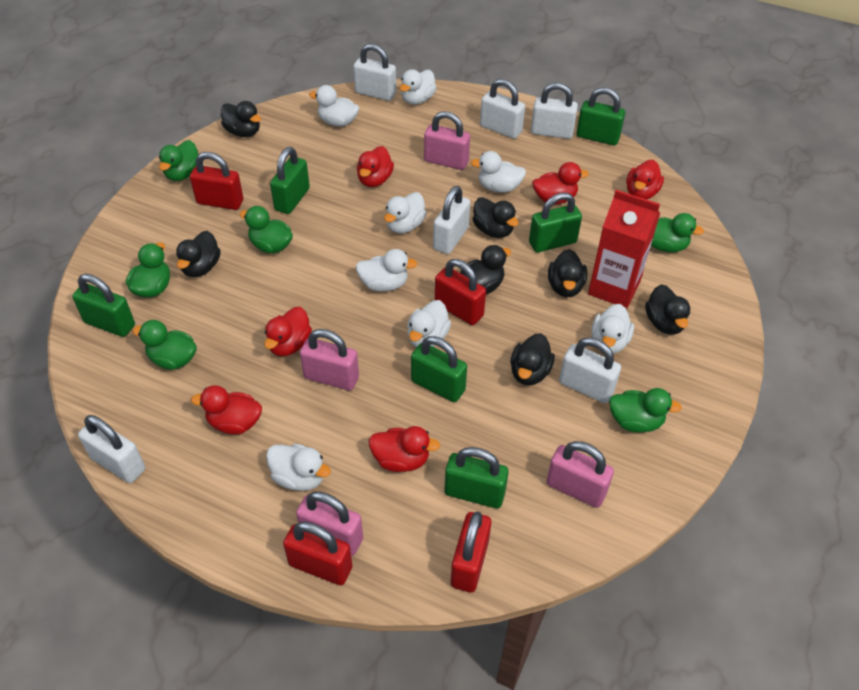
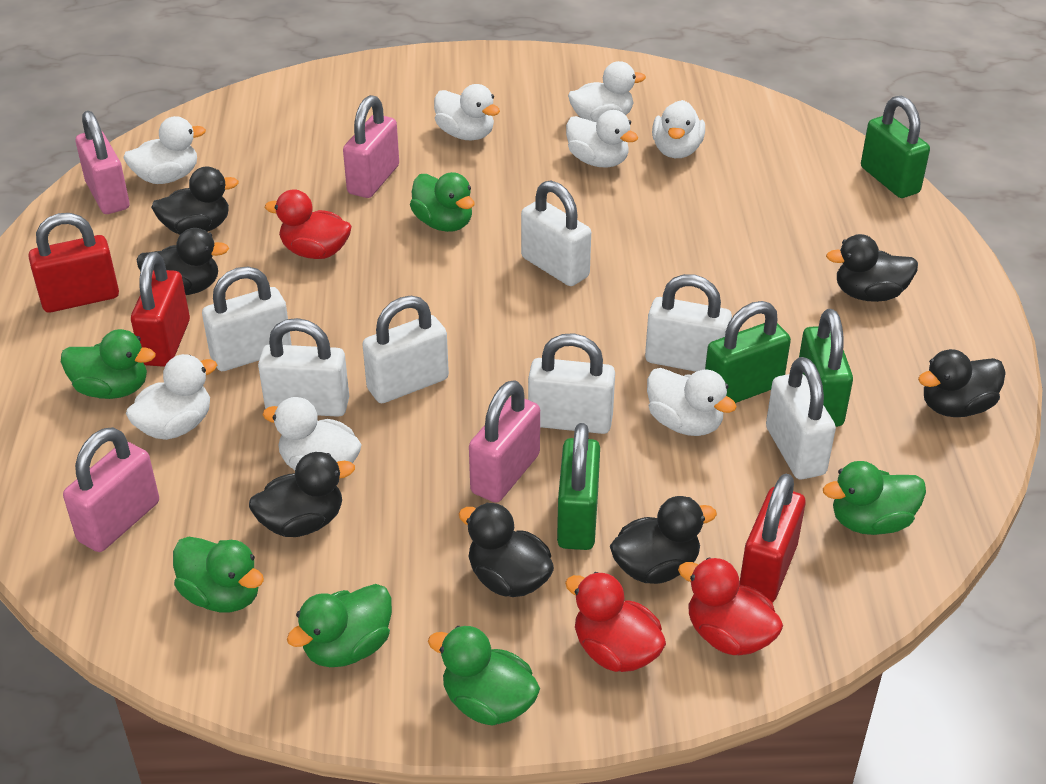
green padlock: [72,274,135,337] [270,147,310,214] [411,336,467,402] [444,447,509,508] [529,193,582,252] [577,87,625,145] = 6 -> [557,423,600,550] [705,301,791,403] [799,309,853,427] [861,96,930,198] = 4
red carton: [588,190,660,308] = 1 -> none = 0
red duck: [191,385,262,435] [264,307,312,356] [357,146,394,187] [369,426,440,472] [533,162,589,204] [626,160,664,199] = 6 -> [265,189,352,259] [565,572,666,672] [678,558,783,655] = 3
red padlock: [190,152,243,210] [283,522,352,585] [435,259,486,325] [451,511,491,593] = 4 -> [28,213,119,313] [131,252,190,367] [739,474,806,603] = 3
white padlock: [78,415,145,483] [353,44,396,101] [433,186,470,254] [480,79,525,139] [531,83,578,139] [559,338,621,403] = 6 -> [202,266,292,371] [258,318,349,417] [362,296,449,403] [521,180,591,286] [528,333,615,434] [645,274,732,372] [766,357,836,479] = 7

